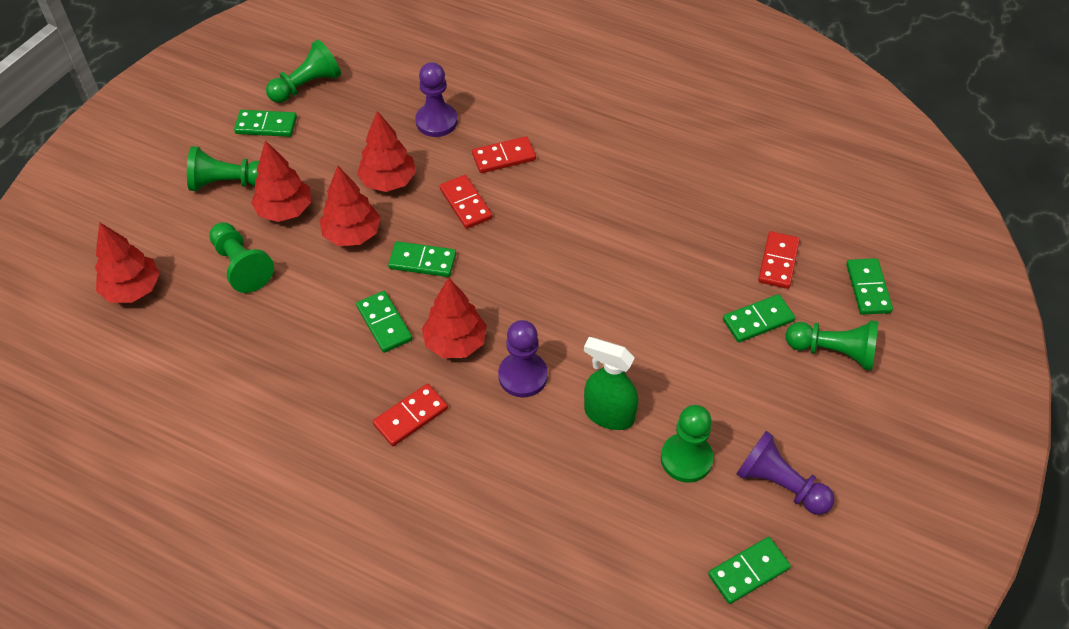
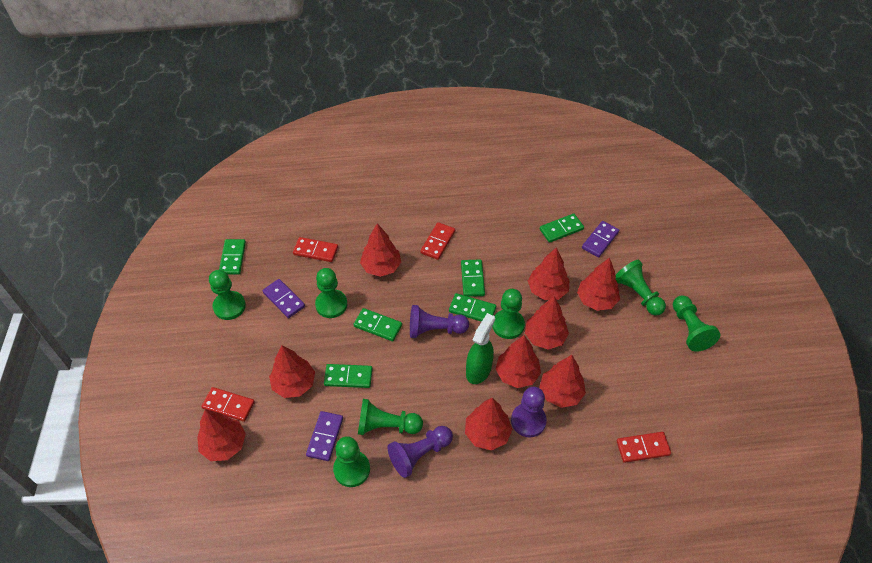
green pawn: [187,146,259,191] [209,222,274,293] [266,40,341,103] [661,405,714,483] [786,320,879,371] = 5 -> [209,270,246,320] [315,268,347,318] [333,436,370,487] [358,399,423,435] [492,289,525,339] [615,260,666,316] [673,295,720,352] = 7
purple domino: none = 0 -> [262,279,305,318] [306,411,343,461] [582,221,619,257] = 3
red tree: [95,223,160,303] [251,140,311,222] [320,166,381,246] [357,111,416,192] [422,277,487,358] = 5 -> [197,409,246,461] [269,345,315,398] [360,223,401,277] [465,398,513,451] [495,335,541,388] [525,296,569,350] [528,247,569,300] [539,355,586,408] [577,257,620,311] = 9

